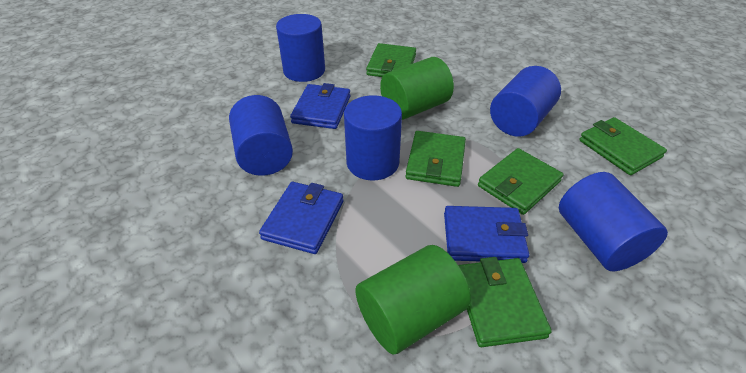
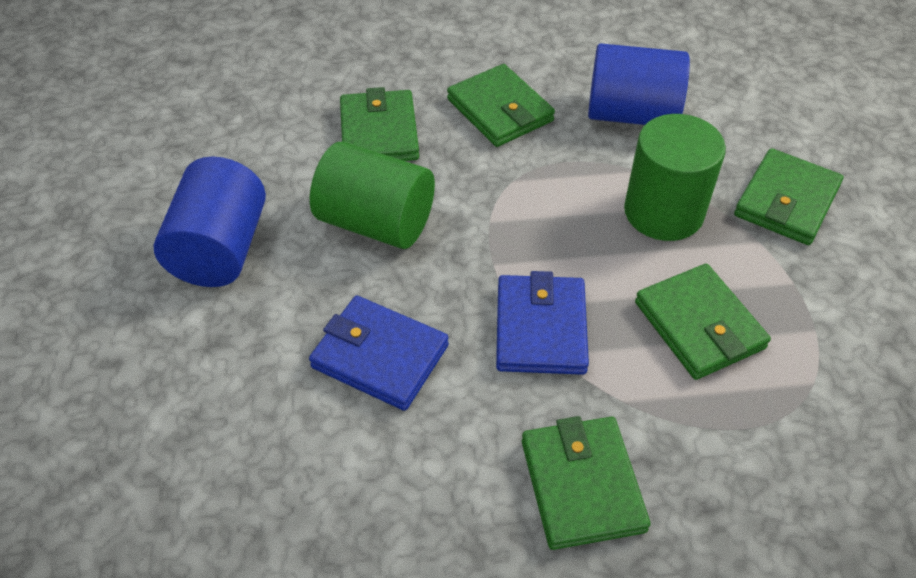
blue cylinder: [229,95,293,176] [276,14,325,82] [344,95,402,180] [490,66,561,136] [559,172,668,271] = 5 -> [153,156,266,287] [588,43,690,125] = 2
blue wallet: [259,182,343,254] [290,83,350,129] [444,206,529,263] = 3 -> [309,296,449,411] [496,271,589,375] = 2

